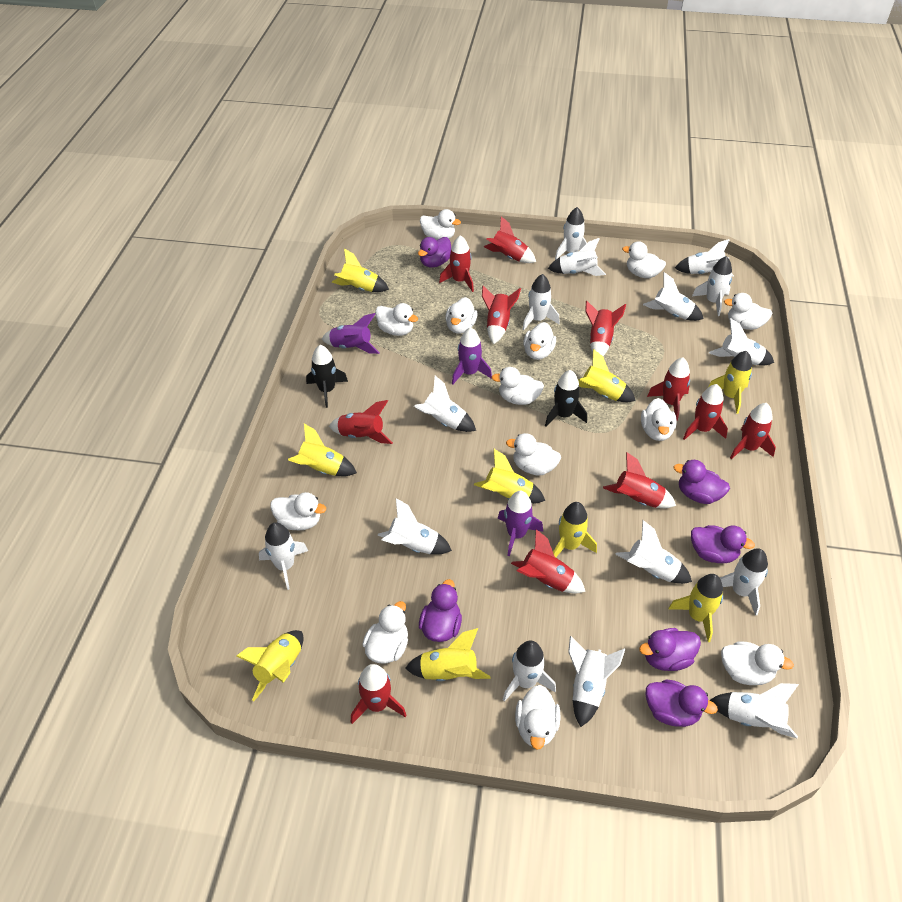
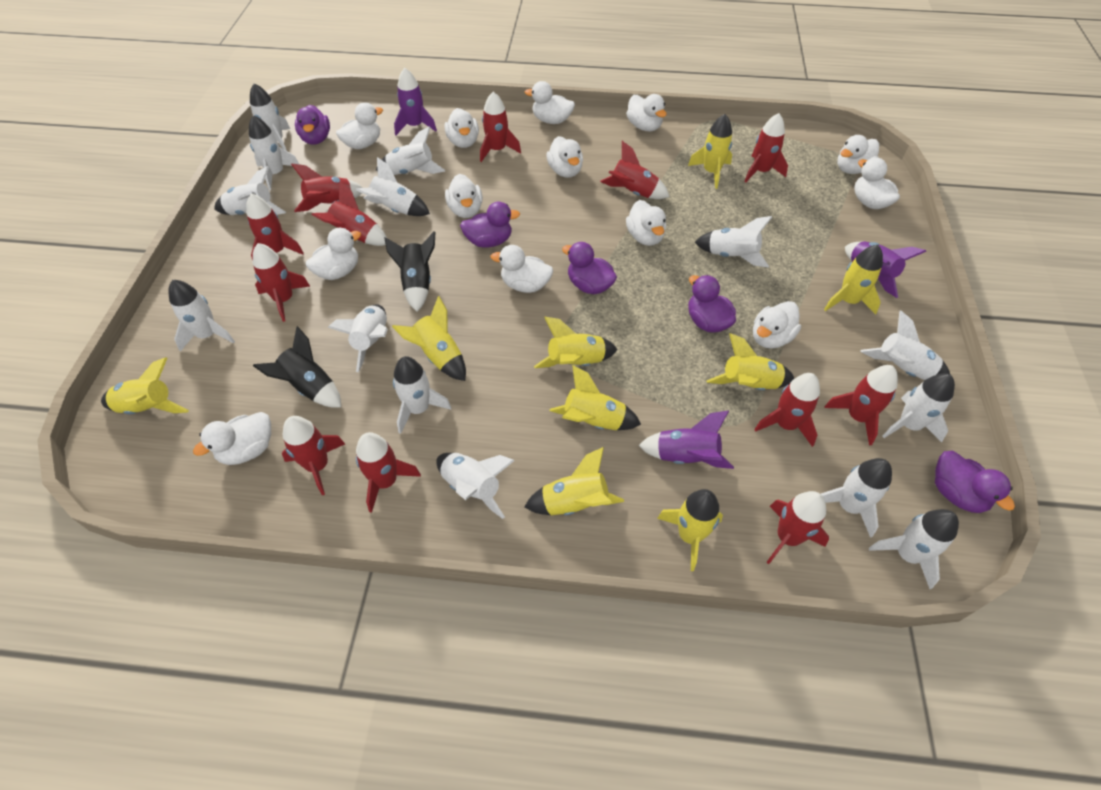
purple duck: [418,237,451,267] [419,579,462,642] [639,628,701,671] [646,679,718,727] [673,460,730,504] [691,525,755,563] = 6 -> [295,105,330,145] [460,202,520,248] [562,242,617,294] [688,275,736,333] [935,451,1015,513] = 5
red rocket: [329,400,393,444] [351,664,406,724] [439,235,474,292] [482,286,521,344] [484,216,536,263] [511,529,586,594] [585,301,626,356] [603,452,676,508] [647,358,690,421] [683,384,728,440] [730,403,776,459] = 11 -> [246,194,304,261] [253,243,310,322] [282,416,345,495] [291,164,363,212] [311,182,387,246] [356,432,421,513] [480,92,521,162] [600,141,669,199] [744,113,788,182] [754,373,820,447] [767,491,829,564] [824,365,898,445] = 12
white rocket: [259,522,308,590] [377,498,452,554] [414,376,476,432] [503,641,556,702] [522,274,560,330] [548,238,606,276] [555,207,587,260] [568,636,625,727] [615,520,692,584] [643,272,704,321] [675,239,734,277] [692,256,732,316] [709,318,774,365] [710,683,799,738] [720,548,768,616] = 15 -> [168,280,235,352] [214,166,286,215] [249,115,300,190] [250,83,290,151] [328,304,388,372] [356,157,430,216] [376,126,445,175] [393,356,451,434] [436,453,515,519] [695,216,772,268] [821,458,892,538] [860,310,950,380] [869,509,959,589] [882,373,955,442] = 14

